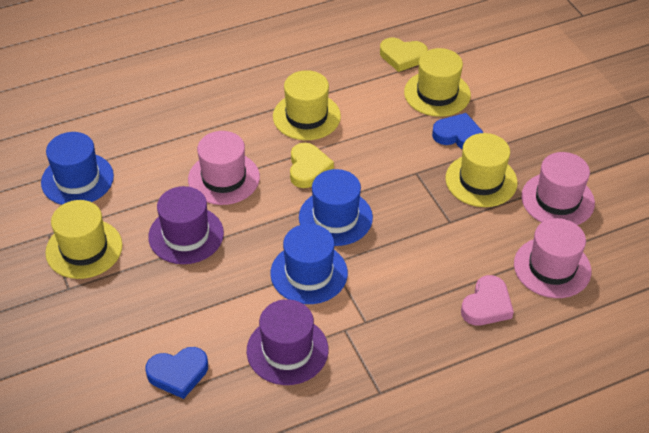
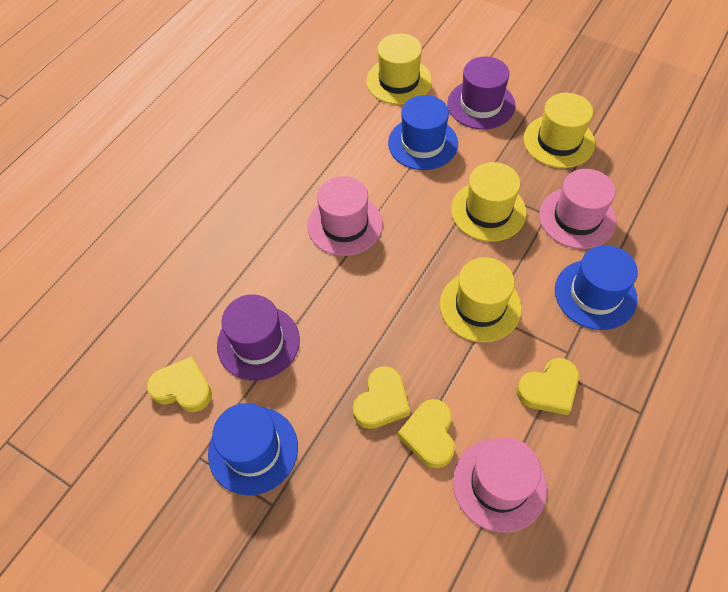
blue heart: [145,347,208,399] [432,113,483,150] = 2 -> none = 0
pink heart: [461,275,514,326] = 1 -> none = 0
yellow heart: [290,143,334,188] [380,38,428,72] = 2 -> [147,356,212,412] [353,366,410,429] [398,399,455,468] [517,358,579,415] = 4

